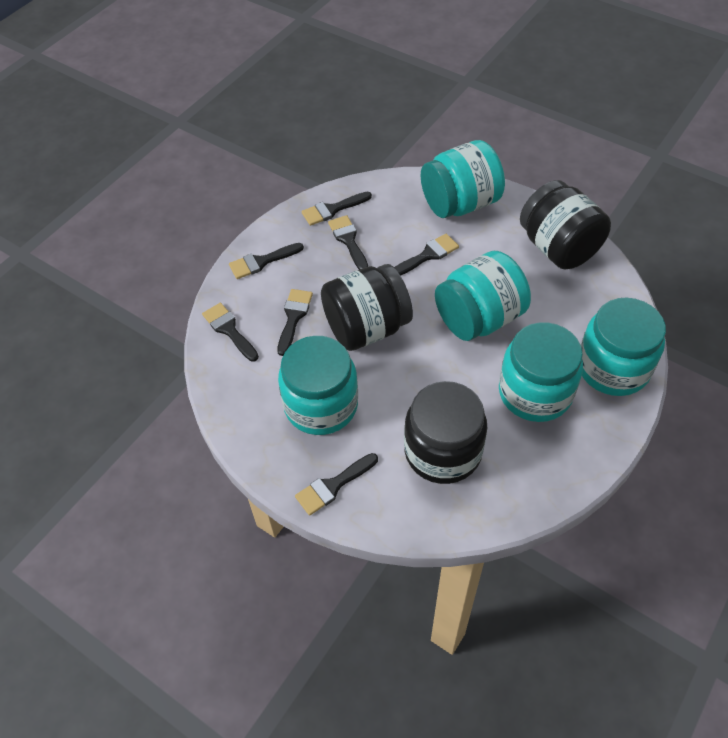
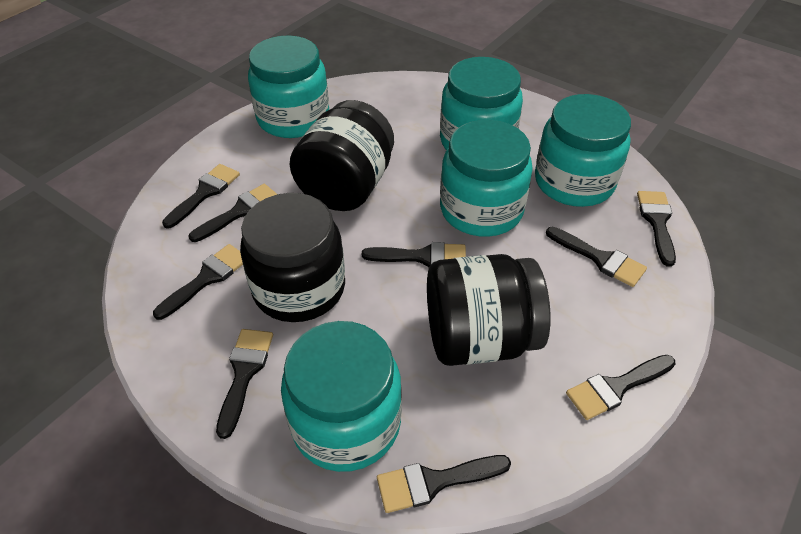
black brush: [202,303,259,362] [229,243,304,279] [277,289,313,356] [295,453,378,516] [301,192,372,226] [328,215,368,270] [394,234,459,276] = 7 -> [153,244,243,320] [162,164,240,229] [188,184,277,242] [216,329,273,439] [362,242,466,267] [377,455,511,513] [546,227,647,287] [566,355,675,420] [637,191,676,267] = 9

